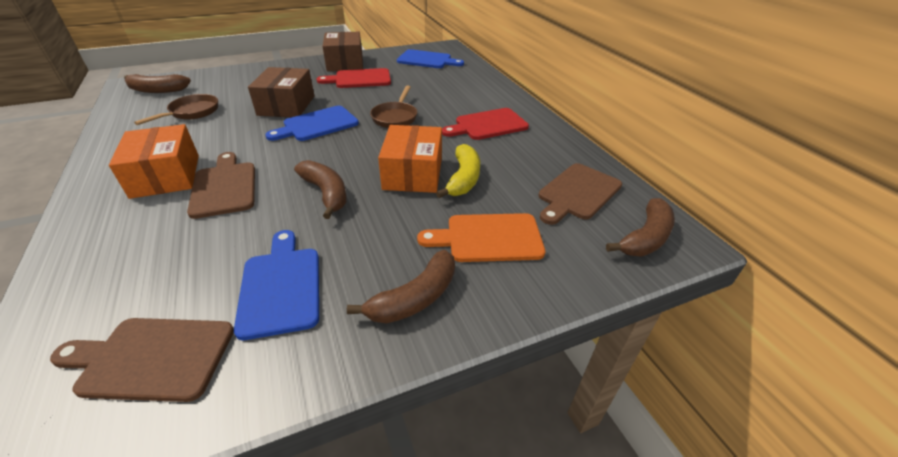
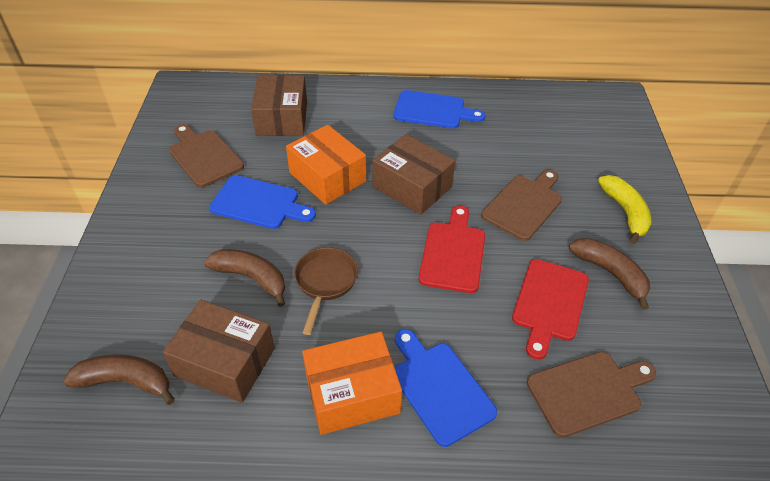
brown banana: [124,74,191,93] [294,160,347,219] [347,250,455,323] [606,198,675,257] = 4 -> [63,354,175,405] [204,249,285,307] [569,238,650,310] = 3
brown box: [248,67,314,117] [322,32,363,71] = 2 -> [163,300,275,403] [251,75,307,136] [373,134,455,215] = 3
brown pan: [134,94,218,125] [370,85,417,128] = 2 -> [294,247,358,335] = 1
orange cutting board: [417,213,545,262] = 1 -> none = 0

